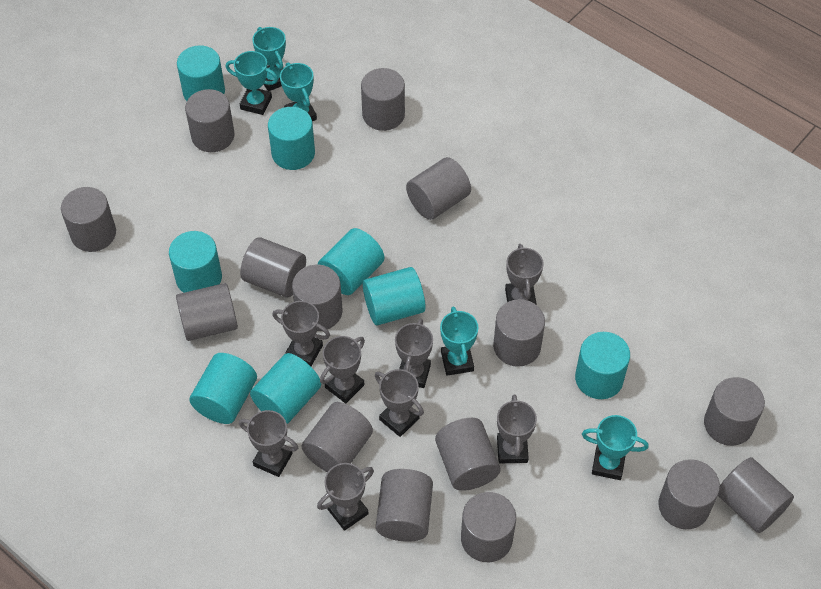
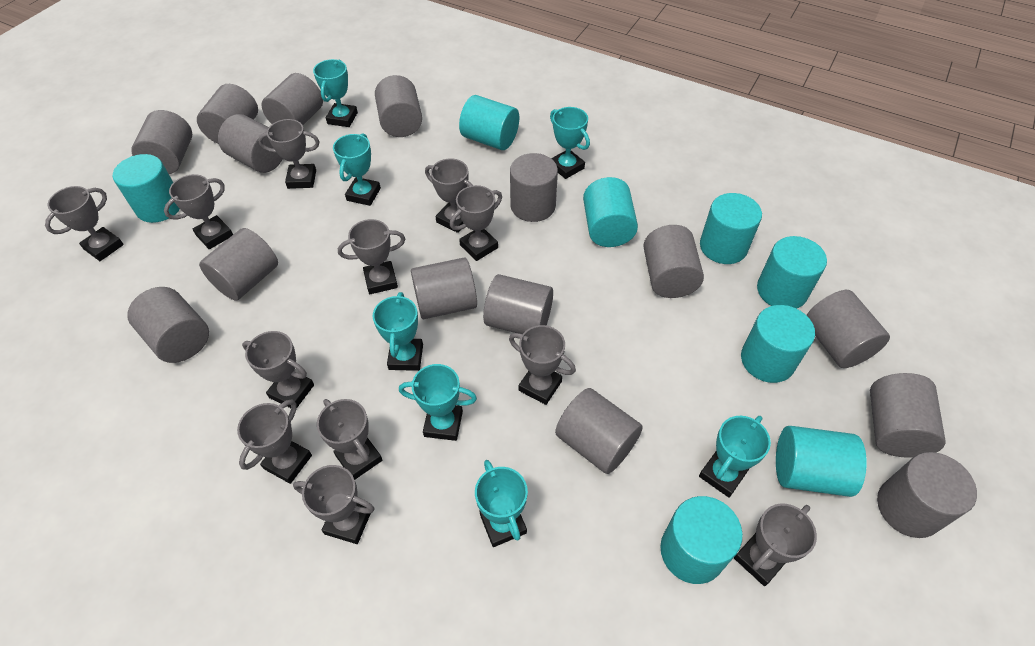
grey trophy: [239,410,298,477] [272,301,330,366] [317,463,374,531] [320,336,365,403] [375,369,424,437] [395,319,433,388] [497,394,537,463] [505,244,544,305] = 8 -> [45,186,124,261] [164,174,233,249] [237,399,312,484] [242,331,314,409] [258,119,320,189] [293,465,374,544] [317,399,382,480] [338,219,405,294] [425,159,473,233] [450,185,502,261] [509,325,576,405] [734,503,817,586] = 12
turquoise trophy: [226,51,278,115] [252,27,286,91] [280,62,317,121] [440,306,478,376] [582,415,649,480] = 5 -> [313,59,358,127] [333,133,381,206] [373,292,423,371] [399,364,477,441] [475,460,528,547] [550,107,590,179] [699,416,771,498] = 7

